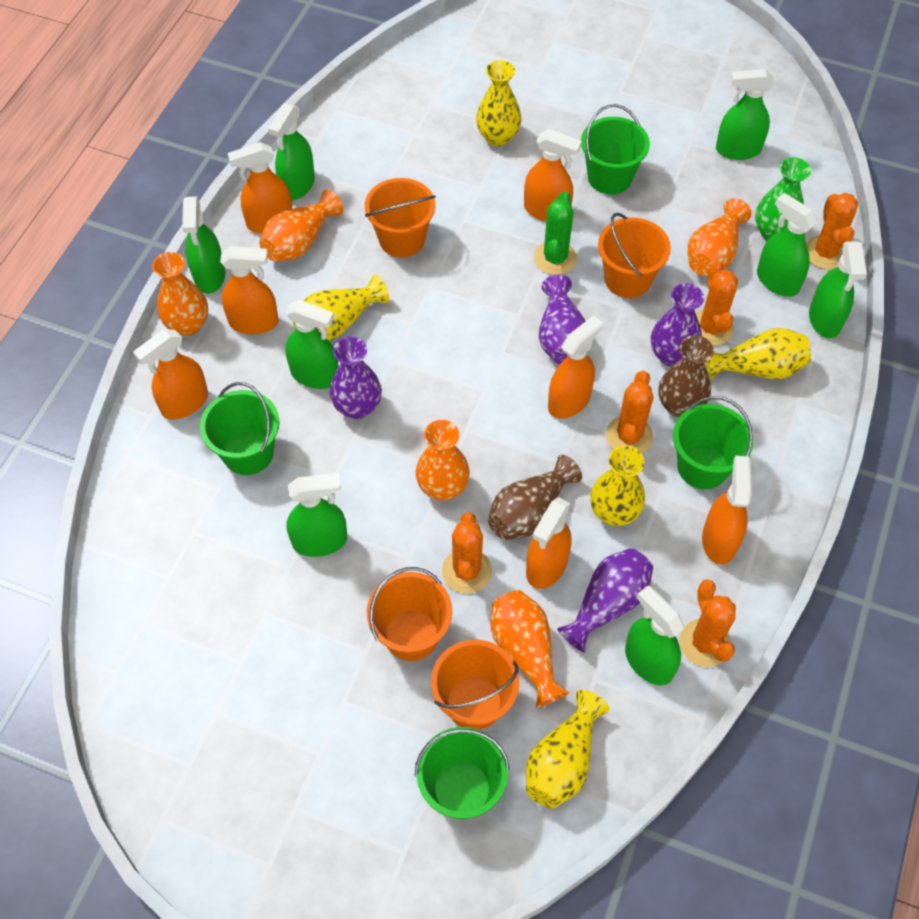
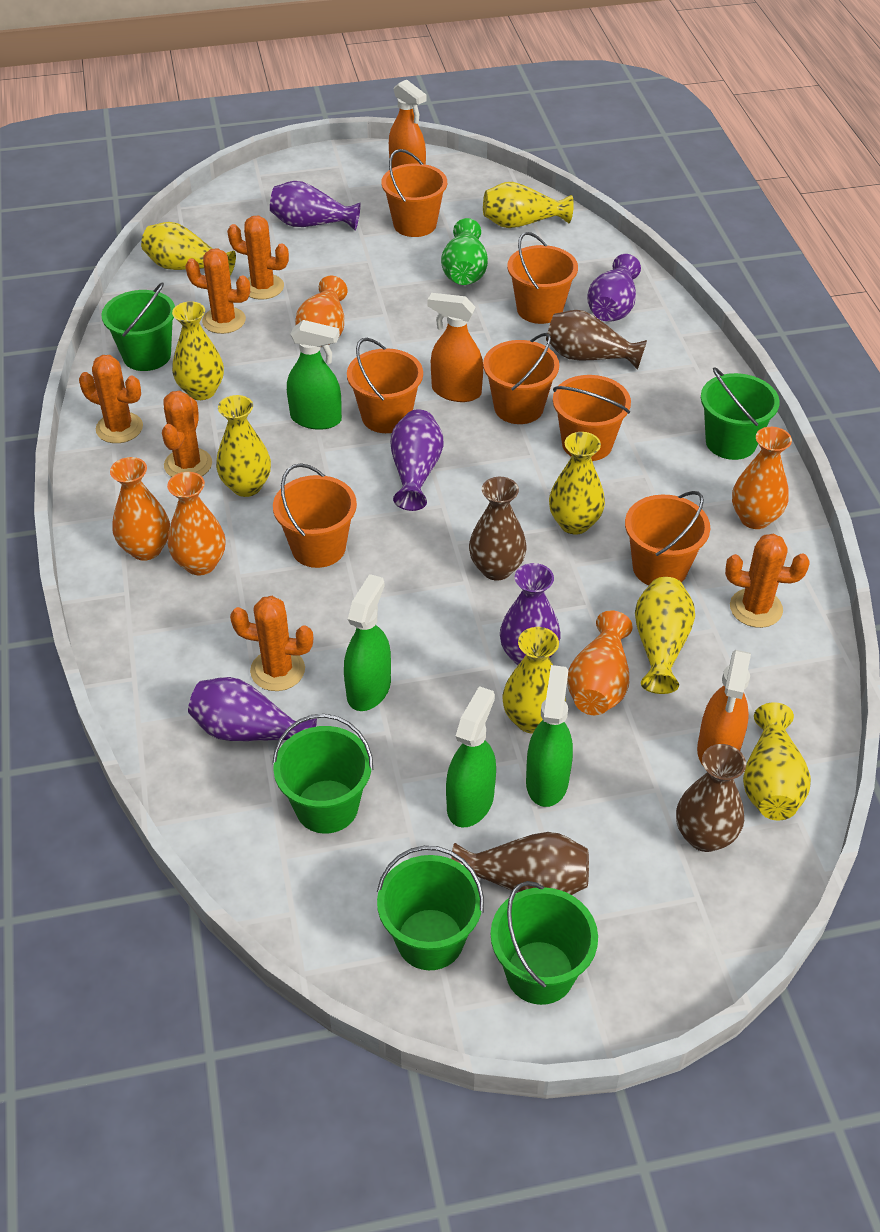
brown vase: [488,455,582,540] [658,335,714,418] = 2 -> [451,832,589,895] [469,477,527,580] [546,310,647,370] [676,744,746,852] = 4
green bucket: [200,382,279,475] [415,727,510,819] [581,104,650,194] [673,396,753,489] = 4 -> [101,282,175,371] [272,714,373,834] [377,846,484,970] [491,881,598,1005] [701,367,780,460] = 5
green cactus: [534,192,577,275] = 1 -> none = 0
green spray bottle: [182,196,225,294] [268,103,315,201] [285,300,339,389] [286,473,347,557] [625,586,684,686] [716,69,774,160] [757,193,818,297] [809,241,867,338] = 8 -> [287,320,342,430] [344,574,391,711] [446,686,496,828] [526,665,573,807] = 4
orange bucket: [365,178,436,258] [367,567,452,661] [431,640,519,730] [598,213,671,298] = 4 -> [273,463,357,568] [347,338,423,433] [381,149,447,237] [483,333,559,424] [507,232,578,324] [553,375,631,461] [625,491,710,585] = 7
orange cactus: [442,512,492,594] [606,371,653,453] [680,579,736,667] [696,261,738,346] [806,193,858,269] = 5 -> [79,355,143,443] [162,391,212,477] [185,248,250,334] [227,216,289,300] [230,596,313,691] [725,534,810,628] = 6
orange spray bottle: [133,329,208,420] [220,246,279,334] [228,142,292,234] [524,129,582,222] [526,497,572,589] [548,315,603,419] [702,455,752,565] = 7 -> [389,80,427,168] [428,293,483,402] [697,650,751,765] = 3
purple vase: [329,337,382,419] [539,274,585,364] [557,548,653,652] [651,283,704,367] = 4 -> [188,677,317,741] [270,181,361,231] [390,409,444,511] [500,563,561,665] [587,254,641,321] = 5
yellow vase: [293,275,389,341] [476,60,521,146] [526,690,609,808] [590,446,645,526] [706,328,811,380] = 5 -> [141,222,236,276] [172,301,224,400] [216,395,271,497] [483,182,574,228] [503,627,566,733] [549,432,605,534] [635,577,695,694] [743,702,811,820] = 8

